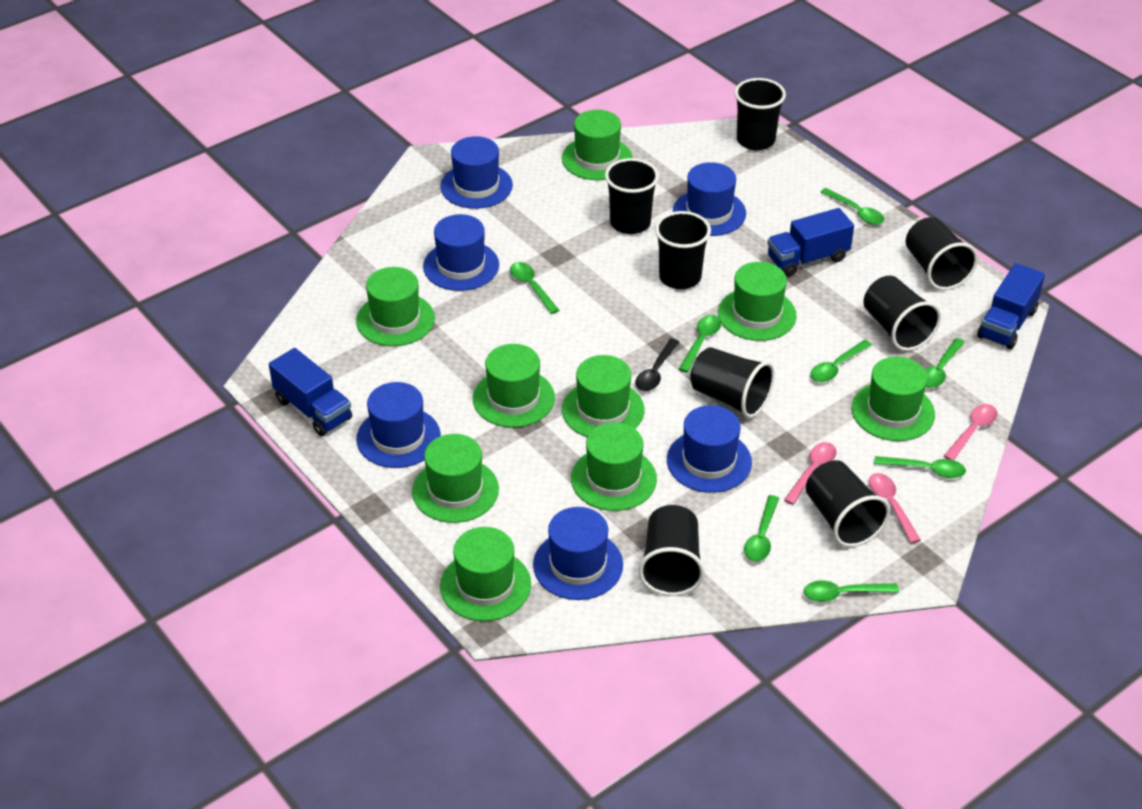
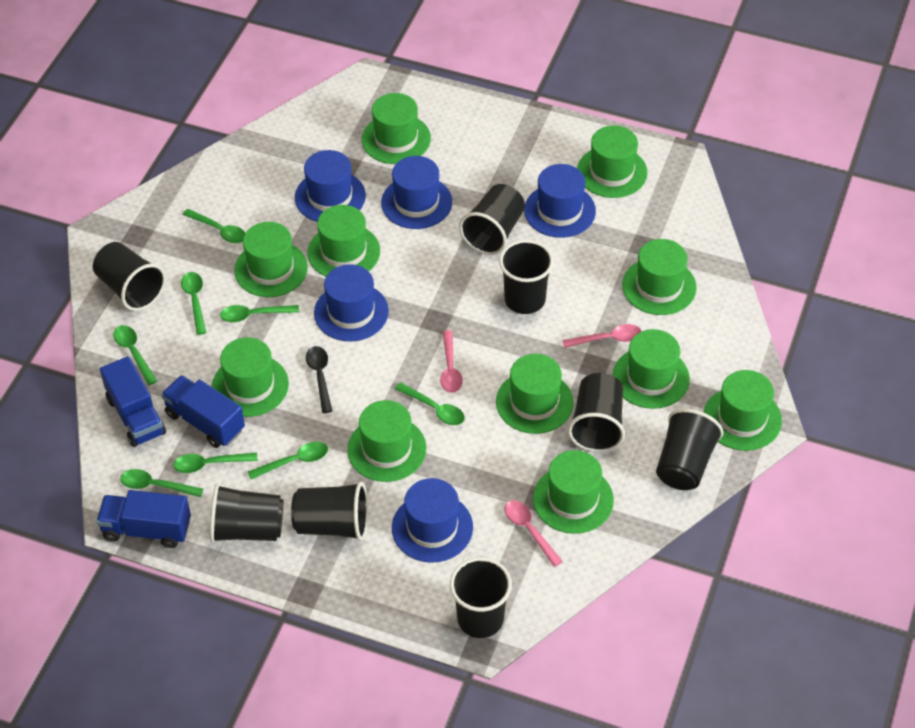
blue hat: [356,382,441,468] [423,214,499,291] [440,136,513,209] [533,507,623,600] [667,405,752,493] [673,162,746,236] = 6 -> [295,150,366,222] [314,264,389,341] [381,156,452,229] [392,478,473,563] [524,164,596,238] = 5
green hat: [356,267,435,346] [412,434,499,523] [440,527,531,621] [473,344,555,428] [562,110,633,180] [562,355,645,437] [571,423,657,511] [718,262,797,341] [852,357,935,441] = 9 -> [212,337,289,417] [234,222,308,297] [307,205,380,277] [347,400,426,482] [362,93,431,164] [496,354,574,434] [533,450,614,534] [577,125,647,198] [613,329,690,409] [622,239,697,315] [703,370,782,451] = 11

